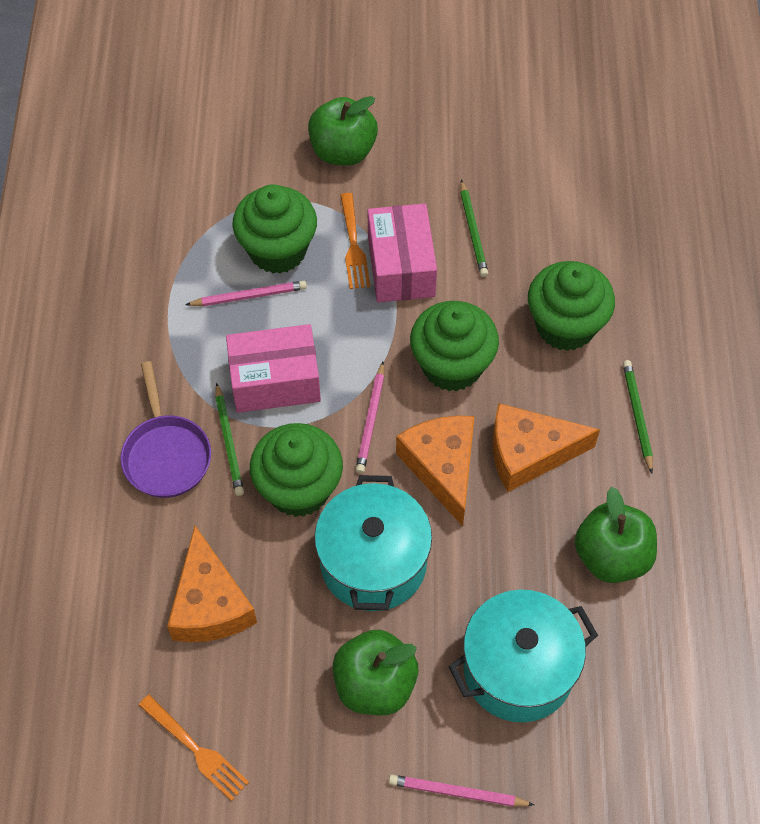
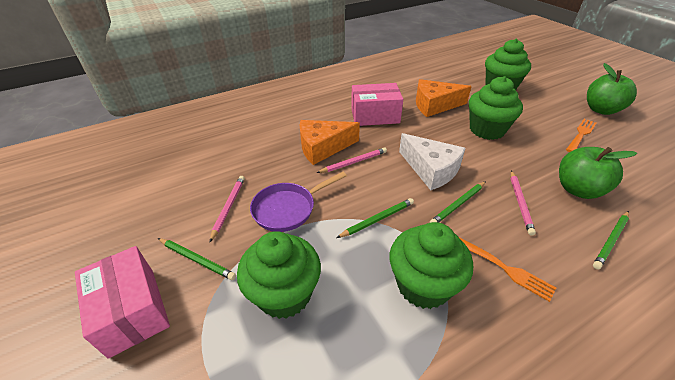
green apple: [308,96,378,166] [333,630,419,716] [575,487,657,583] = 3 -> [559,147,637,199] [587,63,637,115] = 2
green pencil: [215,383,244,496] [460,180,488,277] [623,360,653,474] = 3 -> [158,238,236,280] [337,198,414,238] [430,181,486,223] [593,211,629,269] = 4
orange cheese: [167,526,257,642] [396,416,475,526] [493,403,600,492] = 3 -> [300,120,360,165] [416,79,472,117] = 2
turquoise pot: [314,475,432,611] [448,590,598,722] = 2 -> none = 0
white cheese: none = 0 -> [399,133,466,190] = 1

